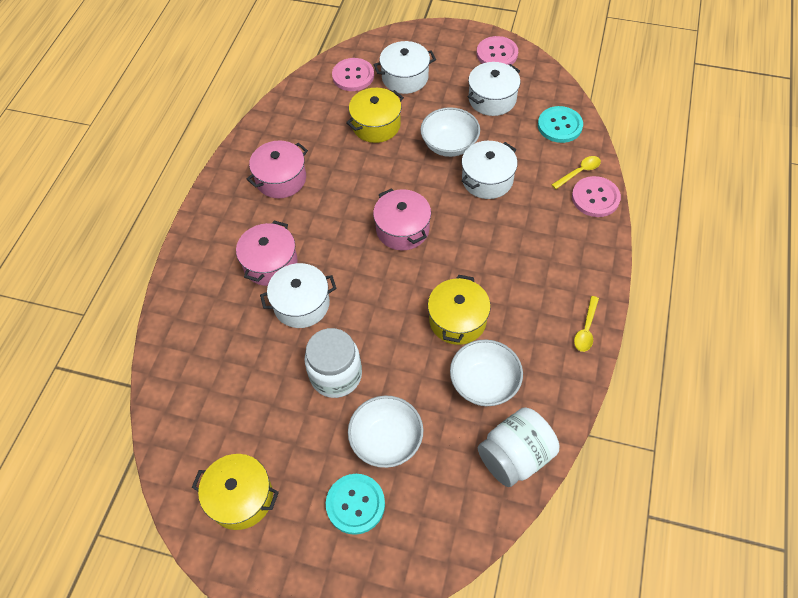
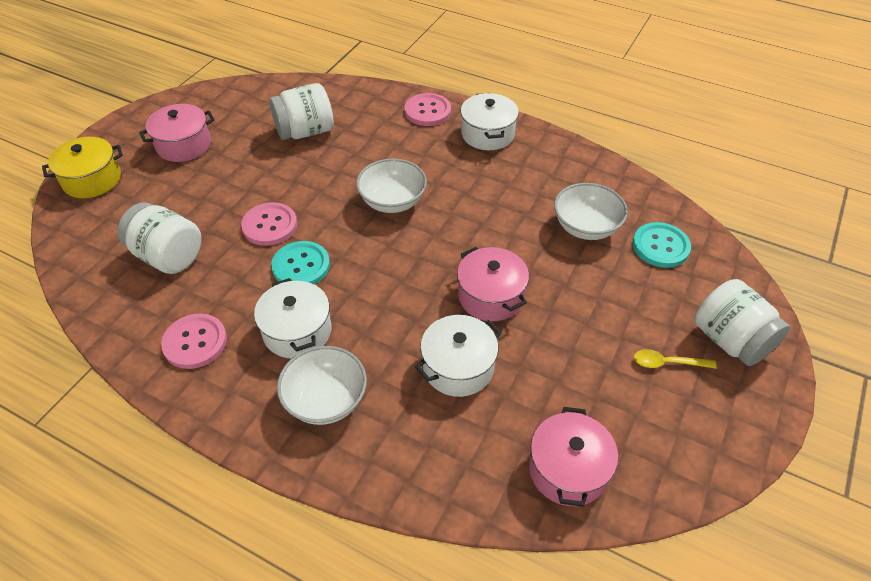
white jar: [304,328,362,398] [478,408,559,487] = 2 -> [117,202,202,274] [269,83,334,140] [695,279,790,366] = 3
white pot: [260,263,336,328] [373,41,436,94] [461,141,518,199] [467,62,520,116] = 4 -> [254,278,331,359] [415,315,502,397] [460,93,519,150] = 3
yellow pot: [192,454,279,530] [346,88,404,143] [428,275,491,345] = 3 -> [42,137,123,198] = 1
yellow spoon: [552,156,601,189] [574,296,599,352] = 2 -> [634,349,717,369] = 1

